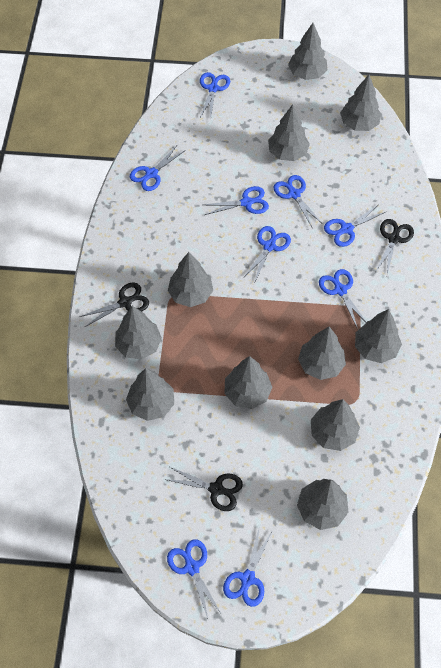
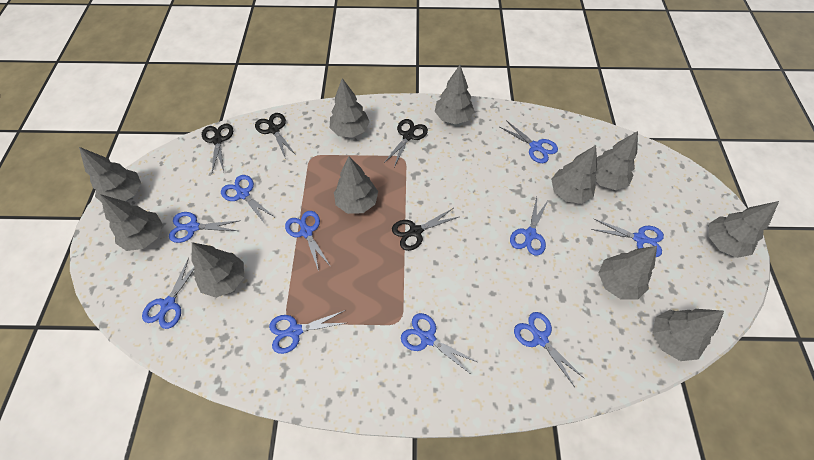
black scissors: [79,282,149,327] [164,467,243,511] [376,219,414,274] = 3 -> [202,124,233,172] [255,113,296,159] [384,119,428,167] [392,208,459,251] = 4
blue scissors: [130,144,186,191] [167,540,222,619] [200,72,230,119] [204,186,269,215] [223,525,273,607] [244,226,291,281] [273,175,322,227] [319,269,366,329] [324,204,386,247] = 9 -> [142,258,194,329] [169,212,239,243] [221,175,276,224] [269,310,345,354] [285,211,331,271] [401,313,477,373] [500,120,558,163] [510,197,549,255] [514,312,585,387] [591,219,664,257] = 10

